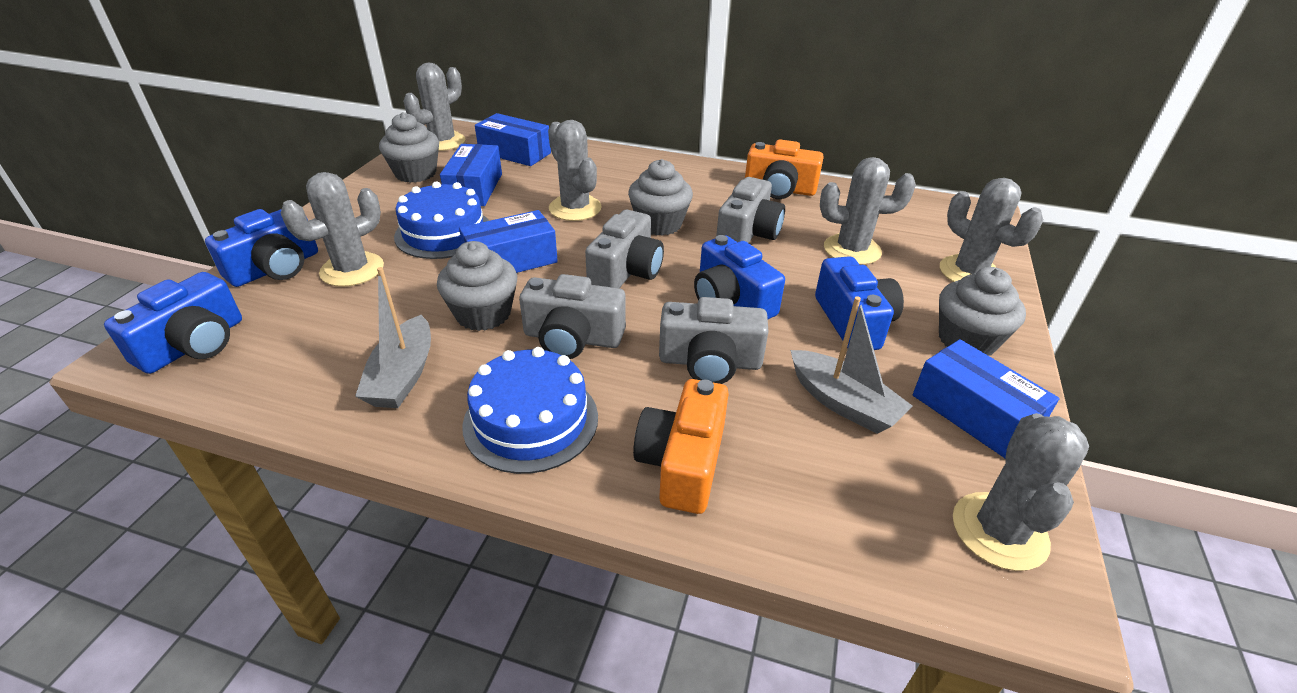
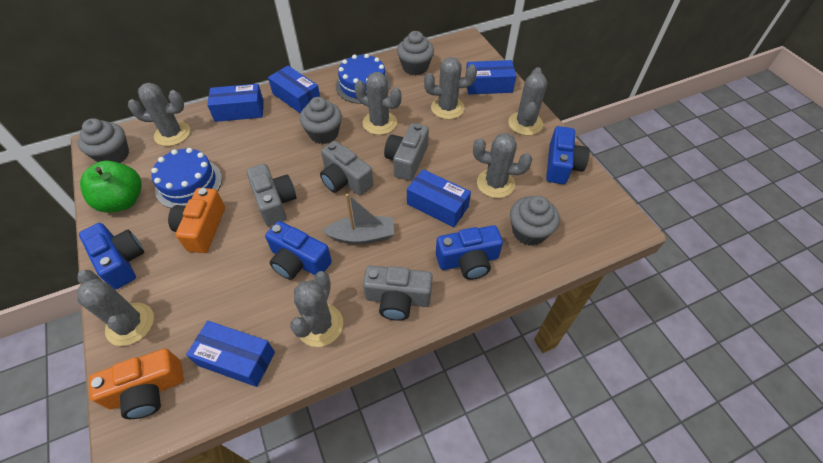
blue box: [440,144,502,206] [459,210,558,273] [475,113,551,166] [913,339,1060,458] = 4 -> [186,321,275,387] [207,84,264,122] [268,65,320,114] [407,169,471,227] [466,60,516,95] = 5
green apple: none = 0 -> [80,160,142,213] = 1
grey boat: [355,267,431,408] [791,296,913,434] = 2 -> [322,193,394,244] = 1
grey cactus: [281,172,384,287] [404,63,465,151] [548,120,602,221] [820,157,916,265] [940,178,1043,282] [953,413,1089,571] = 6 -> [77,270,154,346] [128,83,190,146] [290,271,343,347] [355,72,401,135] [424,57,477,119] [473,133,532,198] [508,67,547,136] = 7

